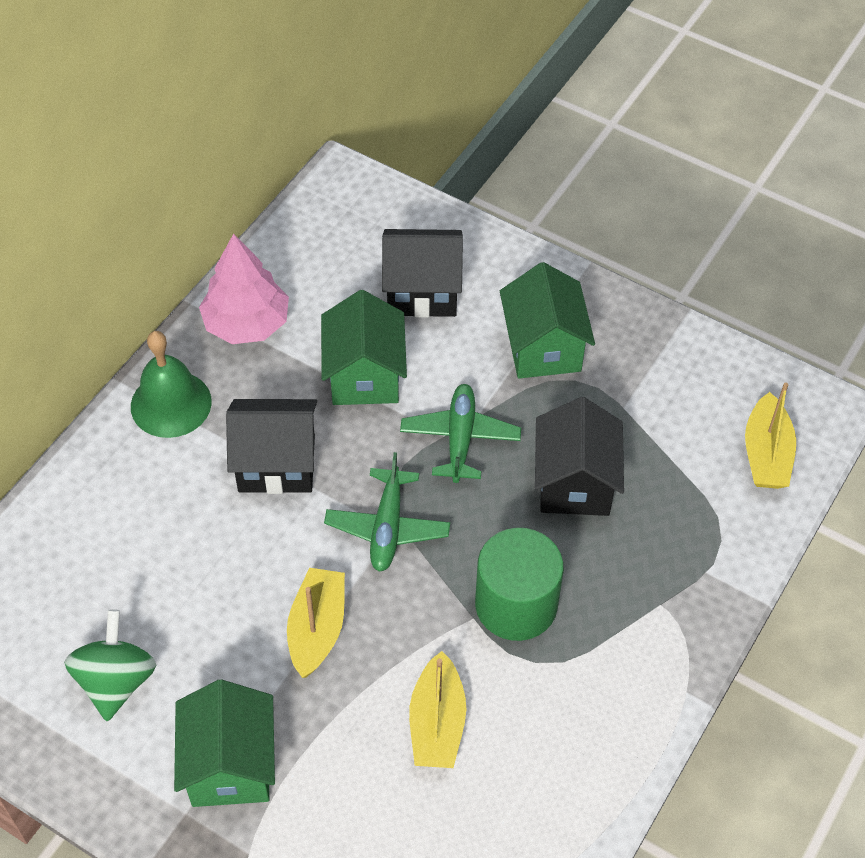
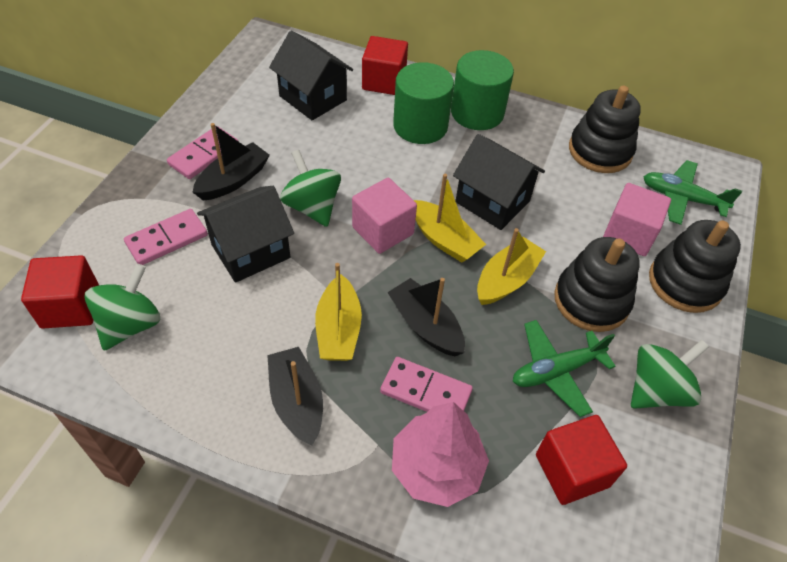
black boat: none = 0 -> [193,123,270,200] [267,347,323,446] [387,278,465,356] = 3
black stacking toy: none = 0 -> [554,237,640,332] [569,86,641,173] [649,220,741,313] = 3
green bell: [131,331,212,438] = 1 -> none = 0
green cylinder: [475,528,564,641] = 1 -> [393,62,454,144] [451,50,514,130] = 2
green house: [174,679,275,807] [321,290,407,405] [500,262,595,379] = 3 -> none = 0
green spinning top: [64,609,156,721] = 1 -> [85,264,160,351] [280,150,341,227] [631,340,709,409] = 3
pink cube: none = 0 -> [352,178,417,254] [603,183,671,256] = 2
pink domino: none = 0 -> [124,209,208,265] [167,126,239,179] [380,357,473,412] = 3
red cube: none = 0 -> [21,255,99,328] [362,36,408,95] [536,415,627,505] = 3

